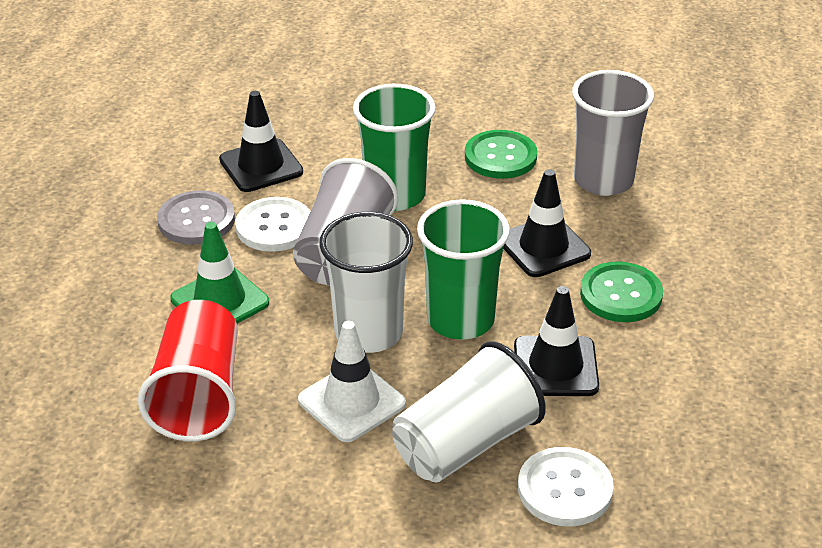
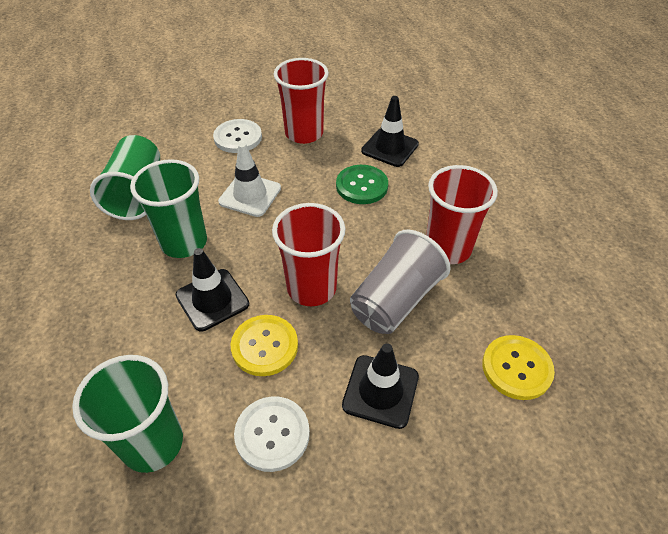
green button: [465,130,537,179] [580,261,663,322] = 2 -> [336,165,388,204] = 1
green cup: [353,84,436,211] [417,199,510,340] = 2 -> [72,355,183,473] [90,135,160,220] [130,159,207,258] = 3
green traffic cone: [170,222,269,324] = 1 -> none = 0
grey button: [157,190,235,245] = 1 -> none = 0
grey cup: [293,158,398,286] [572,70,654,196] = 2 -> [350,229,451,334] = 1
red cup: [138,300,238,441] = 1 -> [272,203,345,306] [274,58,329,144] [426,165,498,264] = 3
white cup: [319,212,413,353] [392,341,545,483] = 2 -> none = 0
yellow button: none = 0 -> [231,315,298,376] [482,335,555,400] = 2

